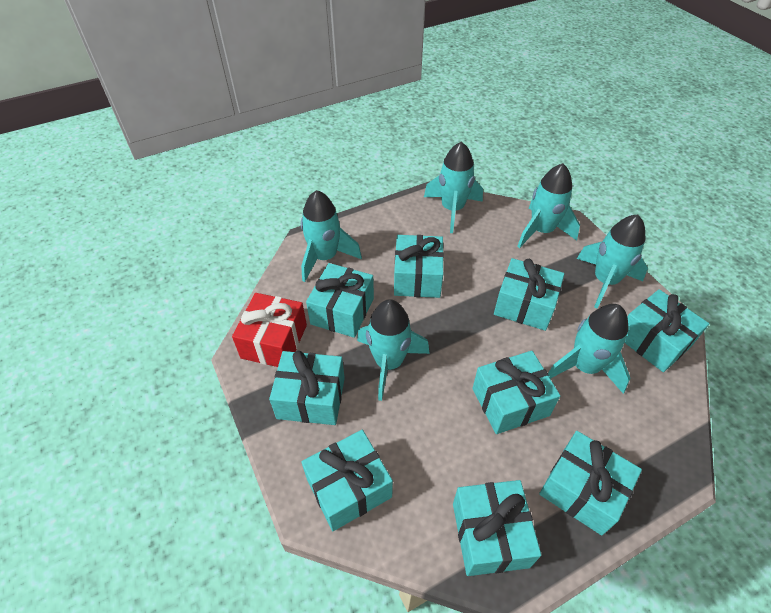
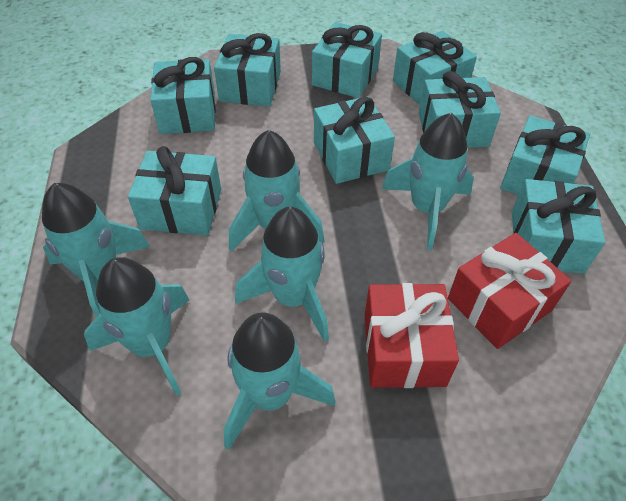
red gift: [232,293,307,367] = 1 -> [365,283,459,388] [448,233,571,349] = 2

